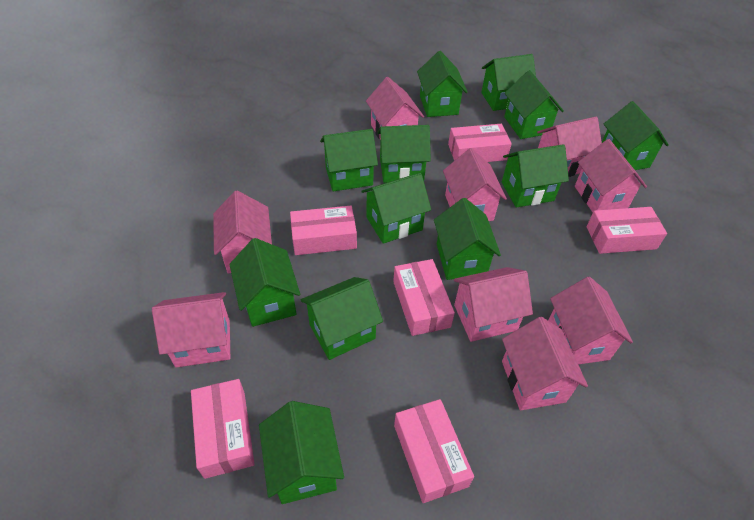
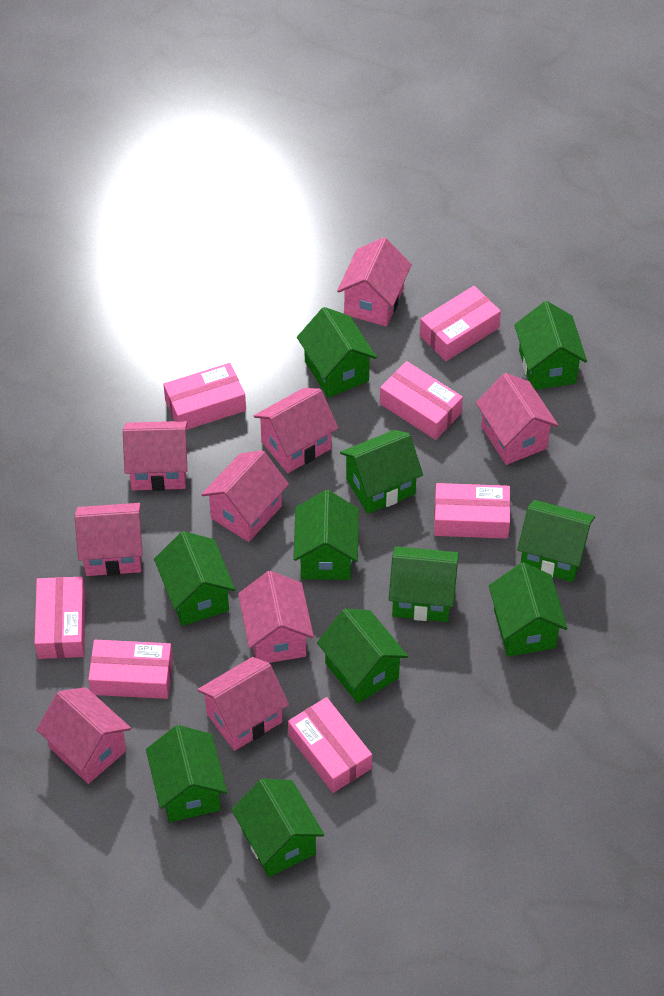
green house: [229,238,300,327] [259,401,344,504] [301,277,383,360] [320,129,378,191] [362,173,431,244] [377,125,431,183] [417,51,468,117] [434,198,501,280] [481,54,536,111] [502,144,569,208] [504,70,564,139] [602,101,669,170] = 12 -> [146,725,227,822] [154,531,236,626] [232,779,324,877] [293,490,359,580] [297,307,377,398] [317,609,408,703] [340,430,423,514] [388,546,459,622] [489,562,568,657] [514,301,587,390] [517,500,595,582] = 11
pink box: [191,379,255,479] [290,206,357,255] [393,259,455,336] [394,399,474,503] [448,124,512,162] [586,207,667,254] = 6 -> [35,577,85,659] [88,640,173,699] [163,363,246,430] [288,697,372,793] [380,361,463,440] [420,286,501,361] [434,483,510,539] = 7

